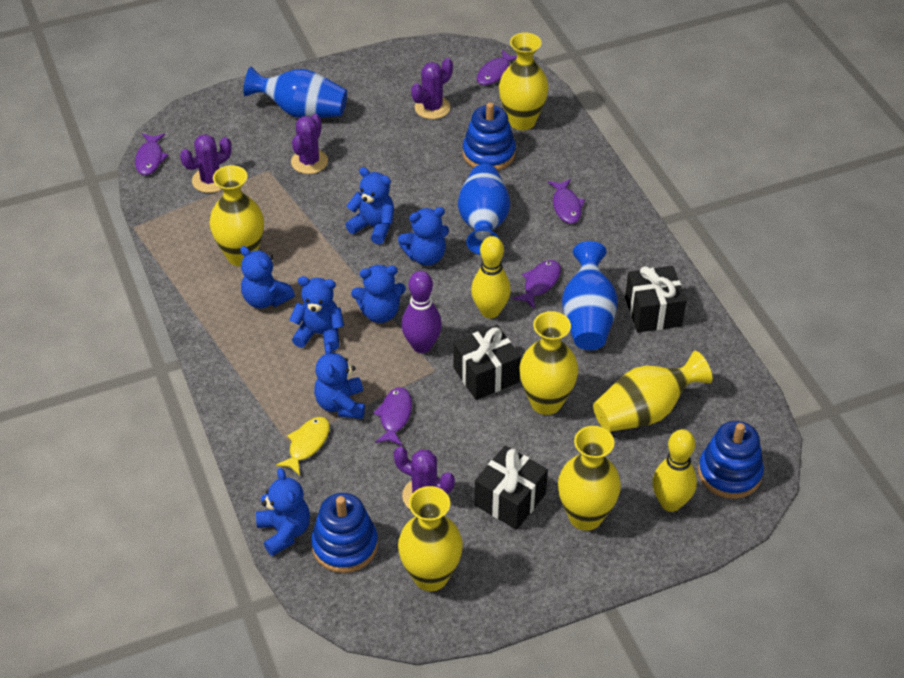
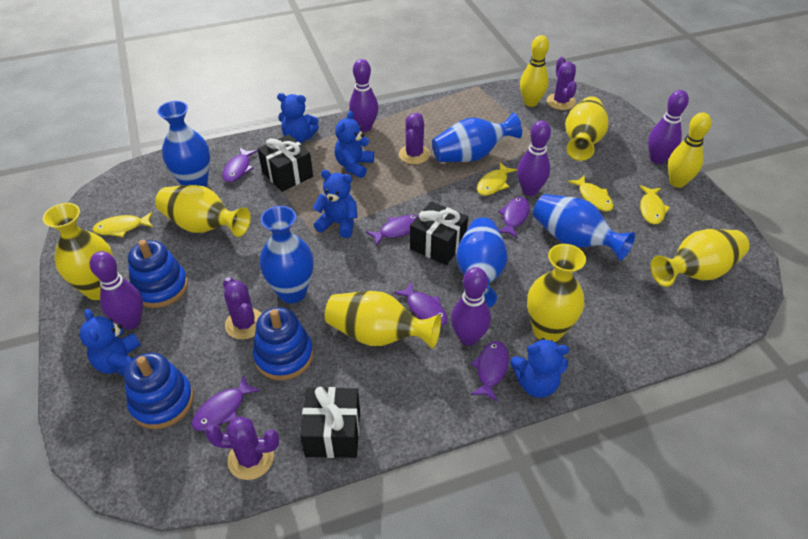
blue teddy bear: [240,246,295,309] [256,468,310,556] [289,276,344,351] [314,343,365,419] [345,167,394,244] [351,265,406,323] [398,207,449,266] = 7 -> [80,309,141,376] [277,93,319,143] [313,170,358,238] [335,111,374,178] [510,338,569,398] = 5
blue vase: [243,67,347,118] [458,164,510,255] [562,241,618,350] = 3 -> [157,101,210,187] [260,206,314,303] [432,113,522,162] [456,217,508,307] [533,194,635,261] = 5
purple bowling pin: [401,271,442,353] = 1 -> [90,251,143,330] [349,59,378,132] [451,267,491,345] [517,120,551,196] [648,90,689,164] = 5
purple fish: [135,133,169,175] [373,387,412,446] [477,49,517,85] [513,260,561,309] [548,179,585,224] = 5 -> [192,375,261,431] [222,148,258,182] [366,215,418,246] [394,281,447,326] [471,341,509,402] [498,197,530,238] = 6
yellow fish: [276,417,330,476] = 1 -> [92,212,153,237] [477,162,517,196] [568,176,614,211] [640,185,670,224] = 4

